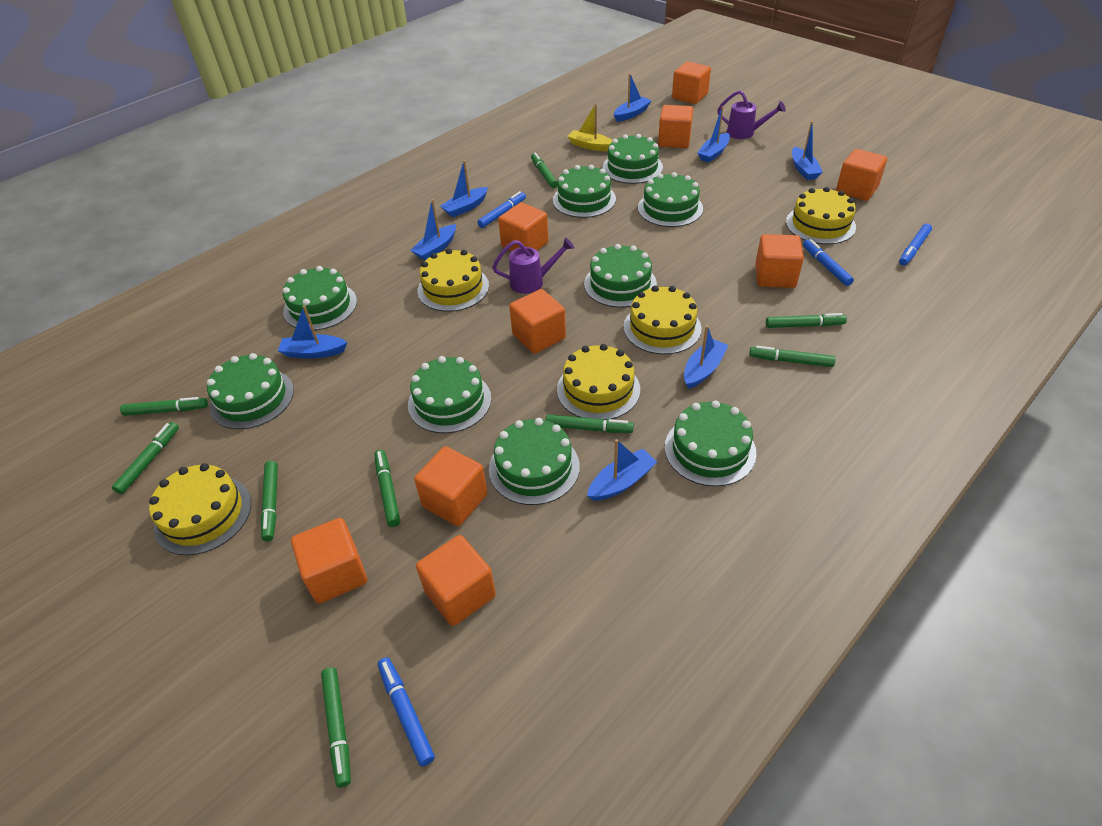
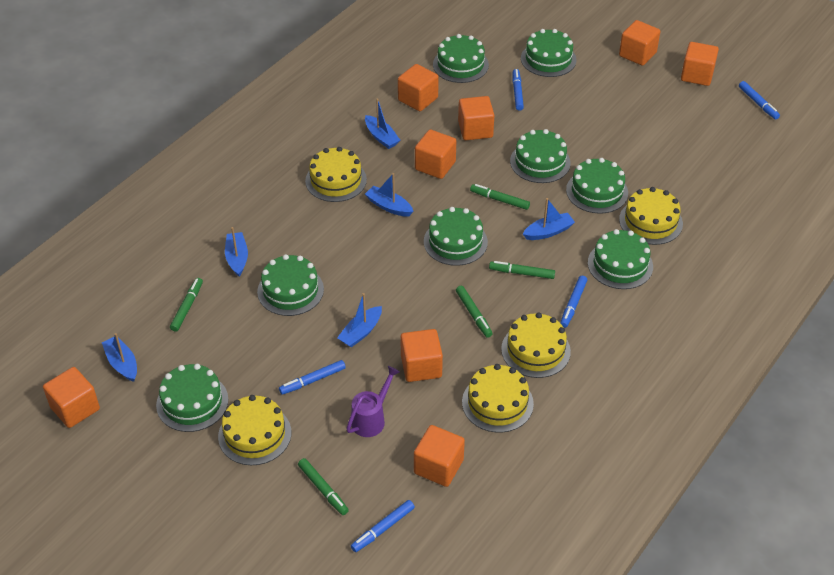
blue boat: [278,305,347,358] [410,199,456,260] [440,160,488,217] [587,439,657,501] [614,73,652,122] [684,325,728,389] [697,106,730,163] [792,121,823,180] = 8 -> [102,333,137,382] [225,227,248,277] [337,293,382,347] [365,98,400,149] [365,173,414,217] [523,198,575,240] = 6
blue marker: [378,657,435,766] [477,191,526,228] [803,239,854,286] [899,224,932,266] = 4 -> [279,360,346,395] [351,500,415,552] [513,69,524,111] [560,276,587,328] [739,81,780,120] = 5
green cake: [207,353,294,429] [283,266,357,331] [408,356,491,433] [489,418,580,505] [553,165,616,218] [584,244,657,307] [602,134,663,184] [638,172,703,227] [665,400,757,486] = 9 -> [156,364,228,432] [257,254,324,316] [424,207,488,266] [433,34,489,83] [510,129,571,183] [521,29,577,77] [566,158,628,214] [588,229,653,289] = 8
green marker: [112,422,179,494] [120,397,208,416] [261,461,278,541] [321,667,351,788] [374,450,400,527] [531,152,557,188] [546,415,634,433] [749,346,836,367] [766,313,847,328] = 9 -> [170,278,203,332] [298,458,349,515] [456,286,493,338] [470,184,530,210] [489,261,555,279] = 5
orange cube: [291,518,367,604] [414,446,487,526] [416,535,496,626] [498,202,549,251] [509,289,566,354] [658,105,693,148] [672,62,711,104] [755,234,804,288] [836,149,887,201] = 9 -> [43,367,100,428] [398,64,439,111] [400,329,443,382] [414,425,465,487] [415,130,456,179] [458,96,495,140] [619,20,660,66] [681,42,719,86] = 8
purple watering can: [492,238,574,294] [718,90,786,139] = 2 -> [347,366,400,437] = 1
yellow boat: [567,104,612,151] = 1 -> none = 0

